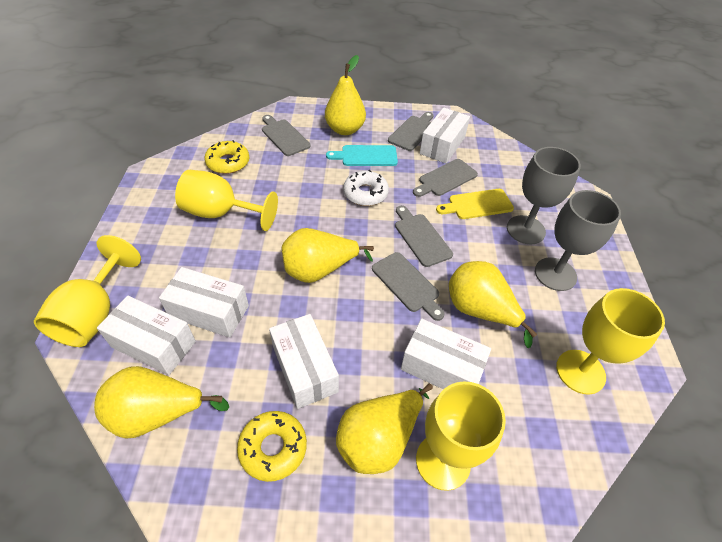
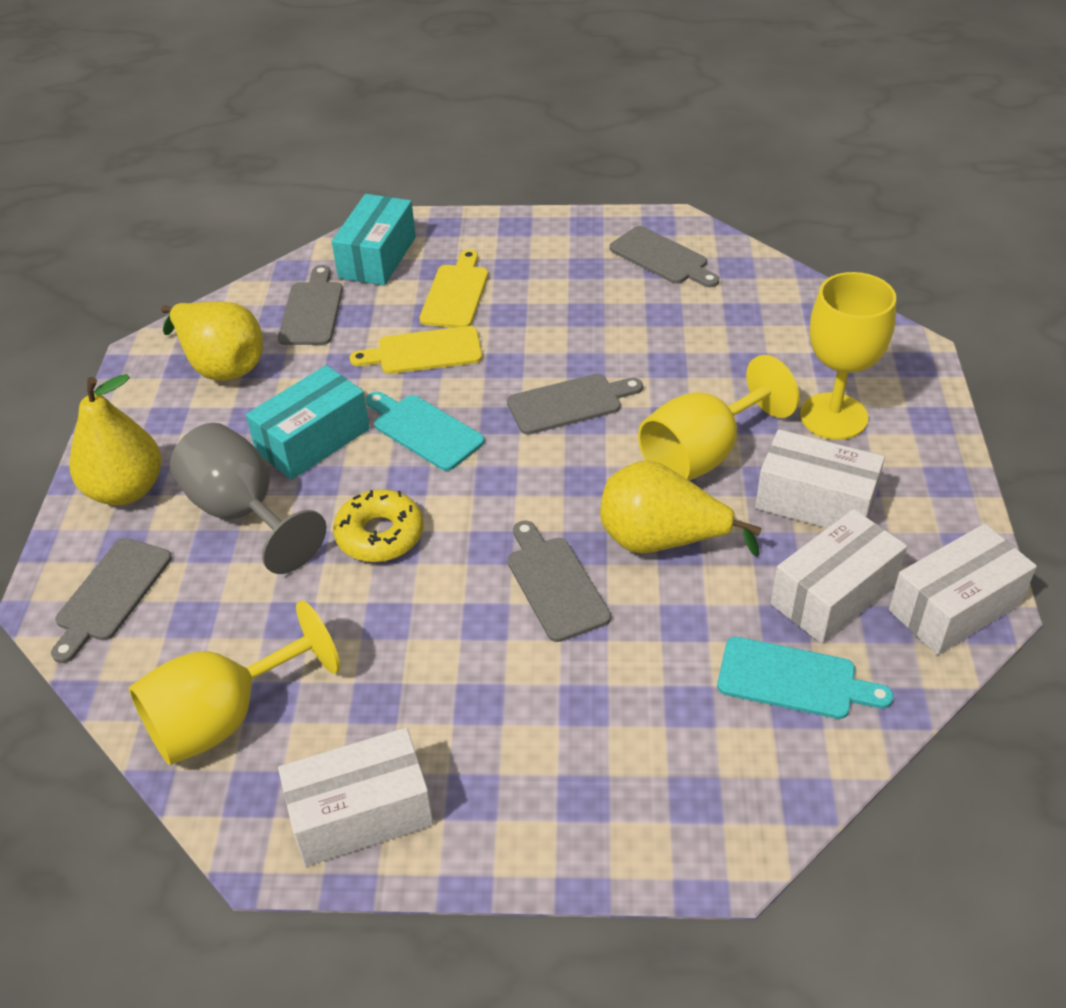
grey goblet: [507,147,581,244] [535,190,621,291] = 2 -> [170,423,327,574] = 1
turquoise box: none = 0 -> [246,365,370,480] [332,194,416,286] = 2
turquoise cutting board: [326,145,398,166] = 1 -> [366,392,485,471] [717,637,894,719] = 2
white box: [97,296,196,375] [159,267,249,337] [269,314,339,409] [401,319,491,389] [420,107,470,164] = 5 -> [278,728,434,866] [755,429,885,528] [771,509,907,644] [889,524,1037,655] = 4
white donut: [343,170,389,206] = 1 -> none = 0
yellow cutting board: [436,189,514,219] = 1 -> [350,326,482,374] [419,250,488,328] = 2
yellow donut: [204,140,249,174] [237,411,307,482] = 2 -> [333,489,424,562] = 1
yellow goblet: [34,235,141,347] [175,170,278,231] [416,381,506,491] [556,288,665,395] = 4 -> [129,600,340,765] [638,355,799,481] [800,272,896,440] = 3
yellow pear: [94,366,229,438] [281,228,374,283] [325,55,366,135] [336,384,433,474] [449,261,537,348] = 5 -> [69,374,162,505] [161,302,263,381] [600,460,762,557] = 3

